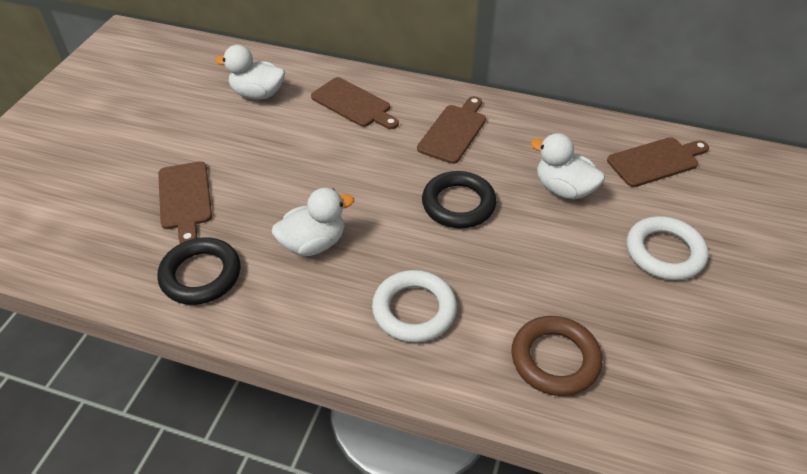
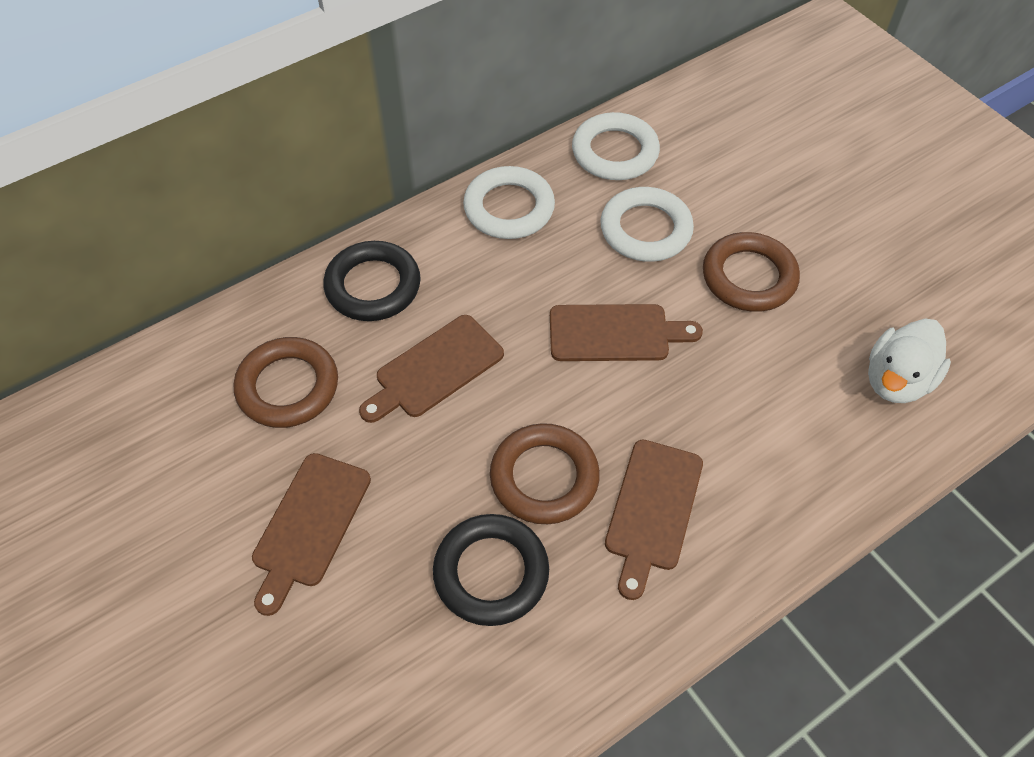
brown ring: [512,316,602,396] = 1 -> [234,337,338,428] [490,423,600,524] [703,232,800,312] = 3
white duck: [215,45,285,100] [272,188,354,256] [530,133,605,200] = 3 -> [868,318,951,403] = 1
white ring: [372,270,457,343] [627,216,709,280] = 2 -> [463,166,555,239] [572,112,660,180] [600,187,694,262] = 3

